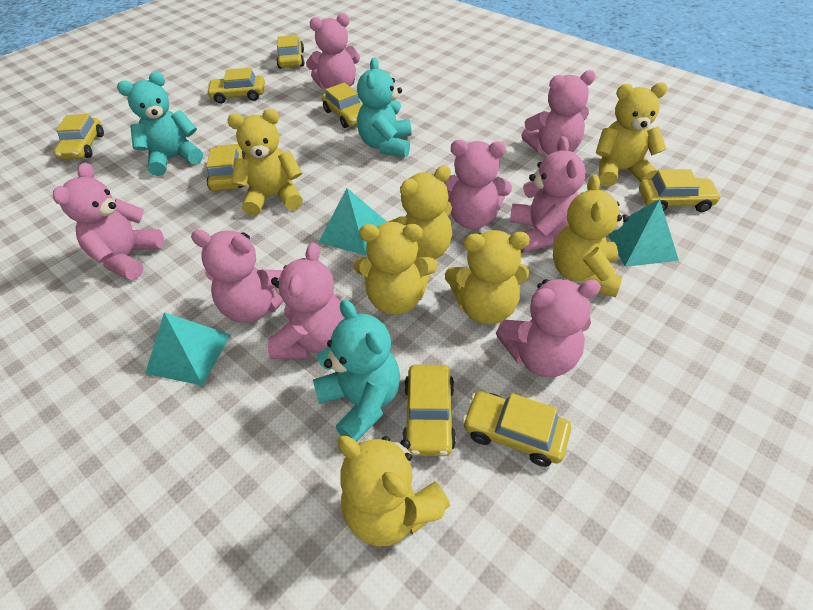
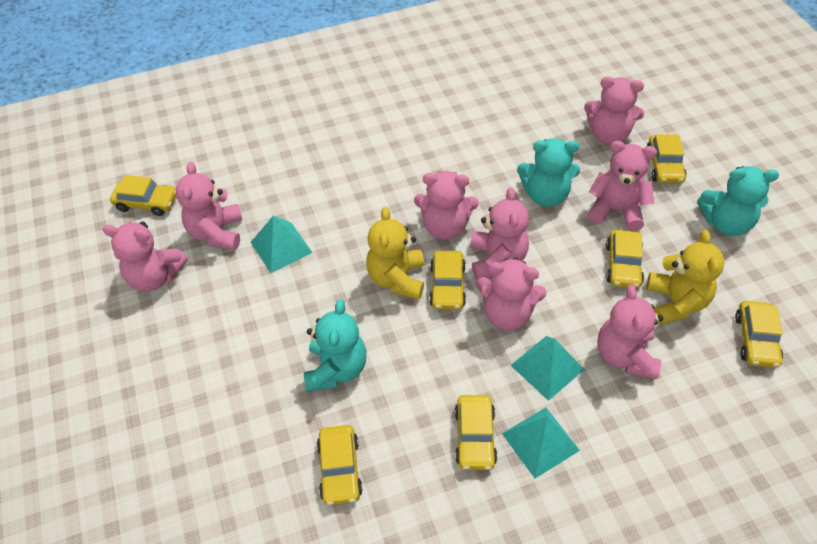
yellow car: [54,114,104,160] [206,68,265,104] [206,144,246,191] [276,35,304,69] [322,83,363,128] [402,365,456,456] [462,391,571,467] [639,169,721,212] = 8 -> [110,175,176,216] [317,425,363,505] [429,251,466,310] [455,395,497,470] [606,230,644,289] [646,134,686,184] [735,301,783,368] = 7
yellow teddy bear: [227,109,303,216] [337,436,450,547] [354,222,437,315] [388,165,452,260] [445,230,530,324] [553,174,629,297] [596,82,668,187] = 7 -> [366,207,424,299] [646,230,724,325] = 2

